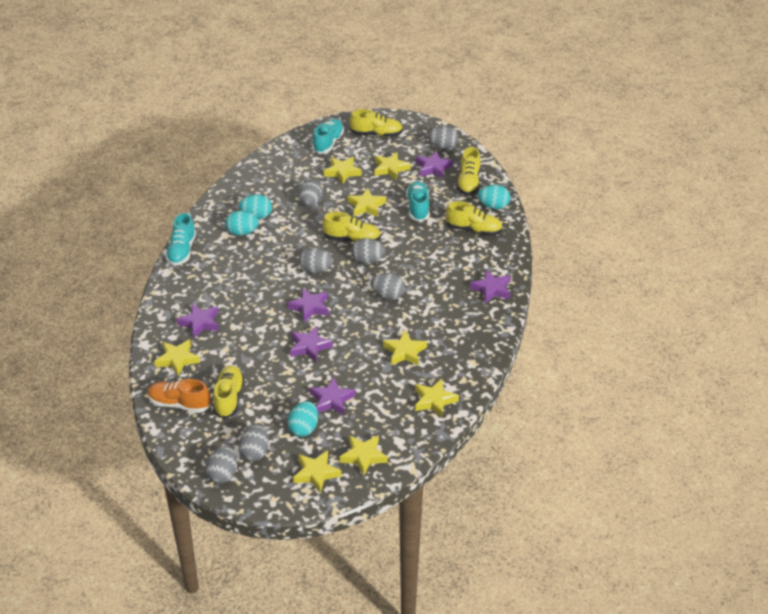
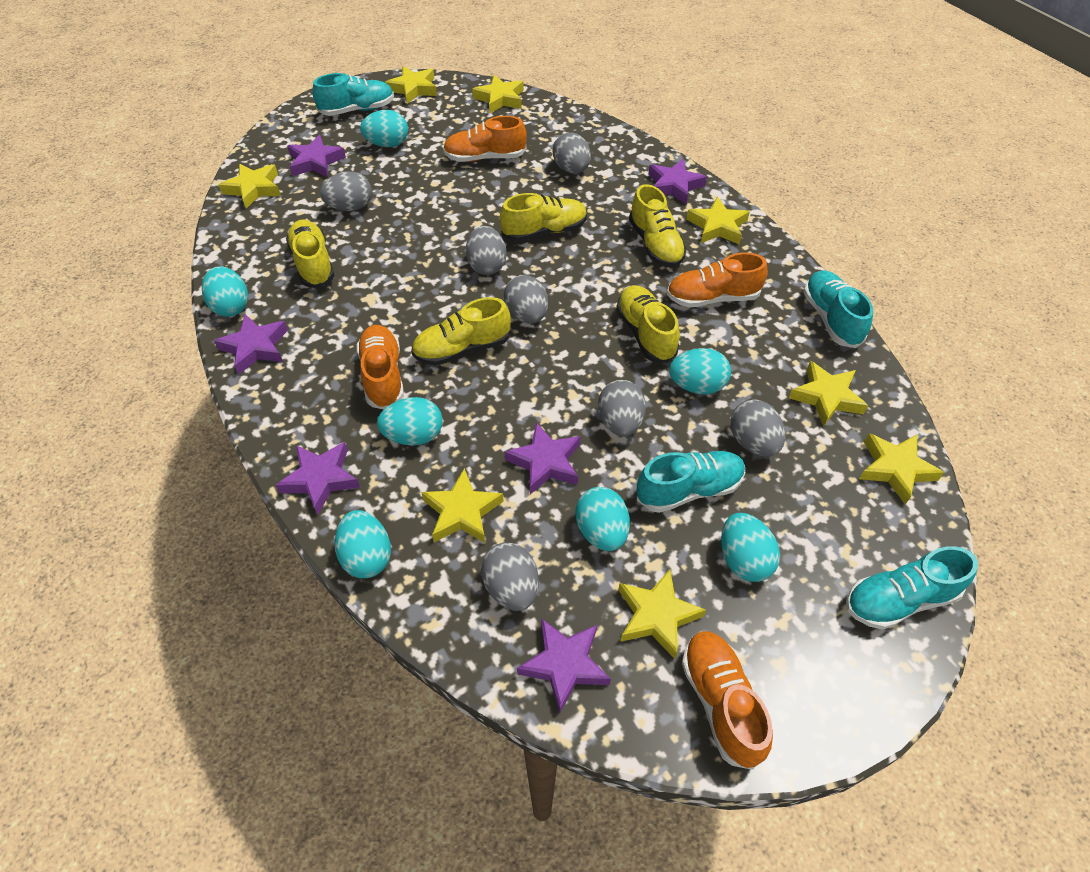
orange shoe: [148,379,211,413] = 1 -> [357,325,404,409] [443,116,527,162] [667,252,768,307] [682,631,773,770] = 4
turquoise egg: [225,211,259,236] [239,194,272,219] [288,401,318,437] [478,185,510,209] = 4 -> [202,266,248,317] [335,510,391,578] [360,110,408,147] [377,397,443,446] [575,487,630,551] [669,348,731,395] [721,513,780,582] = 7
turquoise shoe: [165,213,196,266] [312,119,344,154] [406,181,429,222] = 3 -> [313,73,394,116] [636,451,745,513] [803,271,873,348] [846,546,978,630] = 4

